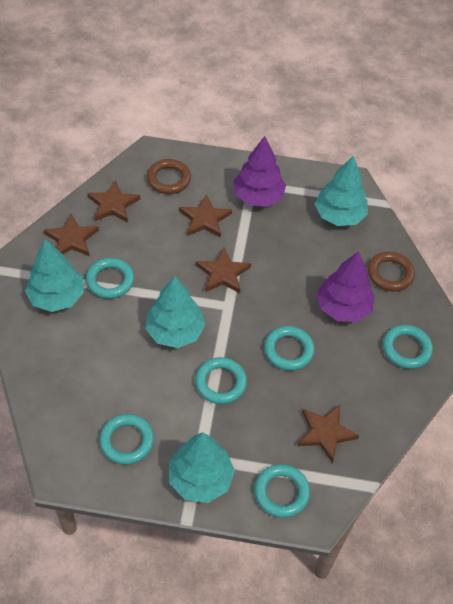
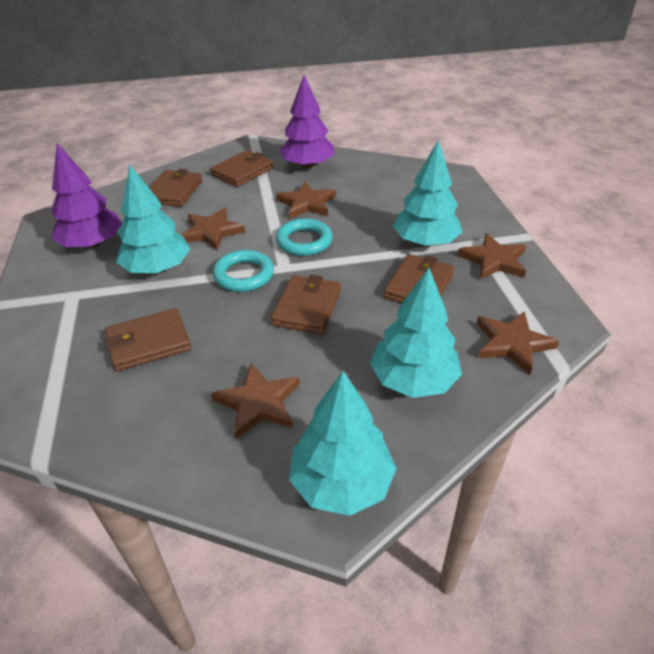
brown ring: [147,159,191,194] [368,252,415,291] = 2 -> none = 0
brown wallet: none = 0 -> [104,308,191,371] [149,169,202,207] [210,150,273,187] [271,275,341,334] [384,254,454,303] = 5
turquoise ring: [86,258,134,299] [99,414,154,465] [195,357,247,404] [254,464,310,518] [264,326,315,371] [383,325,433,369] = 6 -> [213,250,274,292] [276,218,333,256] = 2

